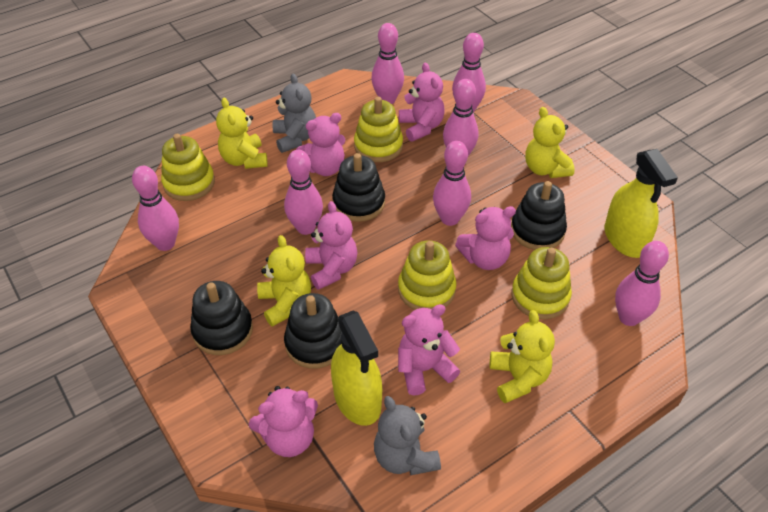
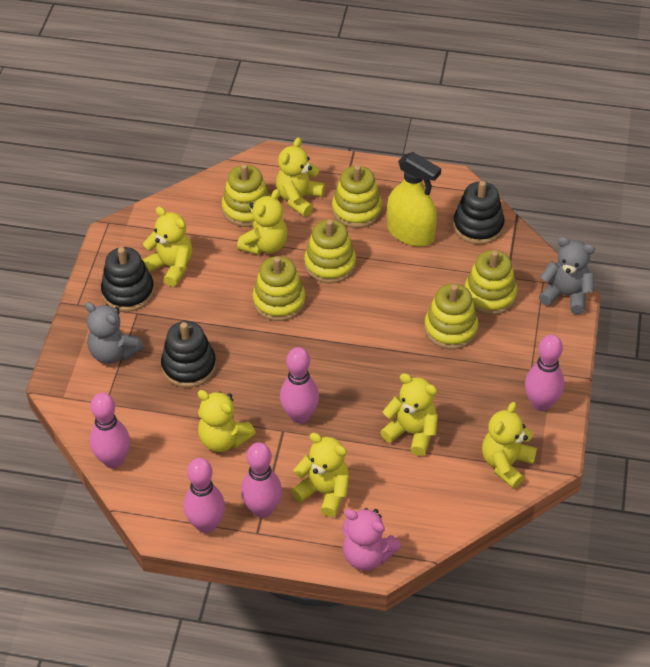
black stacking toy: [190,281,253,355] [284,293,342,369] [332,153,385,222] [511,181,567,250] = 4 -> [101,247,154,312] [161,321,216,388] [453,181,504,244] = 3
pink bowling pin: [132,166,179,251] [284,150,323,235] [371,23,404,104] [433,141,471,226] [443,79,478,156] [452,33,486,113] [615,241,669,326] = 7 -> [90,393,130,469] [184,458,225,533] [241,442,282,518] [280,347,319,424] [525,335,564,411] = 5
pink teddy bear: [249,386,318,457] [296,113,345,176] [305,201,358,290] [398,304,460,395] [399,63,445,141] [455,206,516,270] = 6 -> [342,508,401,571] = 1
yellow spray bottle: [331,311,382,426] [604,149,678,258] = 2 -> [387,152,441,247] = 1
yellow stacking toy: [161,134,215,201] [354,97,403,162] [398,240,456,310] [511,247,572,319] = 4 -> [222,164,270,227] [253,256,305,321] [304,219,356,284] [332,165,382,228] [424,284,478,349] [465,250,517,315] = 6
yellow teddy bear: [216,98,268,169] [257,235,311,327] [490,310,555,403] [525,107,575,178] = 4 -> [142,207,192,287] [198,390,256,452] [237,189,288,255] [276,137,325,217] [291,433,349,517] [380,373,438,456] [482,402,537,489] = 7

